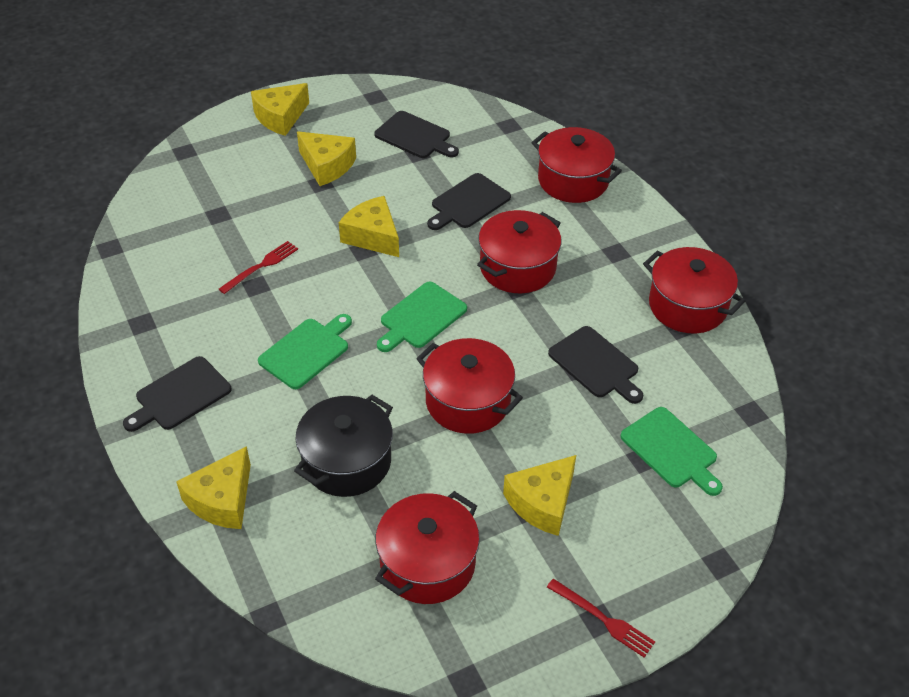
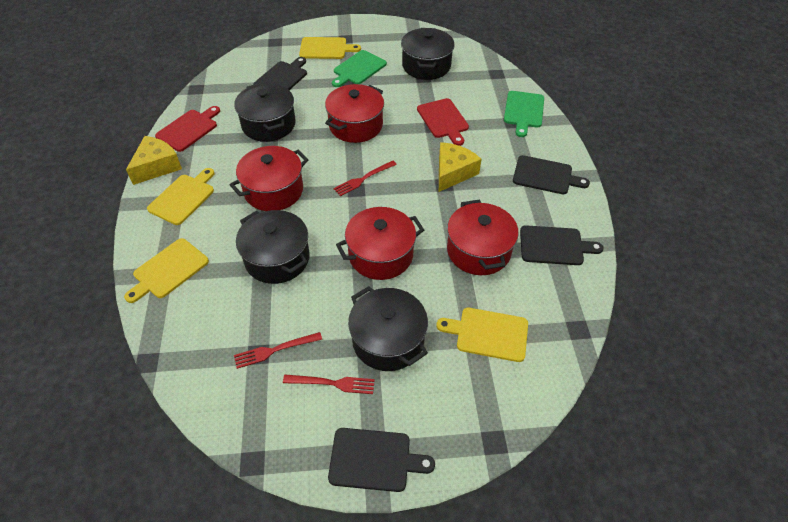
black pot: [294,395,393,497] = 1 -> [234,83,296,142] [236,210,310,284] [348,286,428,371] [401,28,455,80] = 4
green cutting board: [258,314,352,389] [377,282,467,352] [621,407,723,496] = 3 -> [332,50,387,87] [504,91,544,137] = 2
red cutting board: none = 0 -> [155,106,220,152] [417,98,469,146] = 2
red fork: [219,241,298,294] [547,579,655,658] = 2 -> [234,332,322,369] [283,374,375,394] [334,161,397,196] = 3
red pot: [375,491,480,604] [416,338,523,434] [477,210,562,293] [531,127,622,203] [643,247,746,334] = 5 -> [230,146,309,211] [325,84,384,143] [336,207,424,280] [447,200,518,275] = 4
yellow cheese: [176,446,251,529] [251,83,309,136] [297,131,356,186] [339,196,399,257] [503,455,576,536] = 5 -> [126,136,182,185] [439,142,482,192] = 2
yellow cutting board: none = 0 -> [124,238,209,303] [147,168,214,225] [299,37,361,59] [436,308,528,362] = 4

